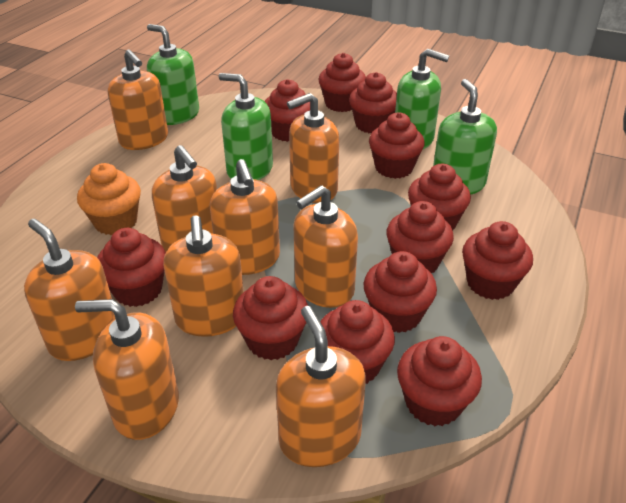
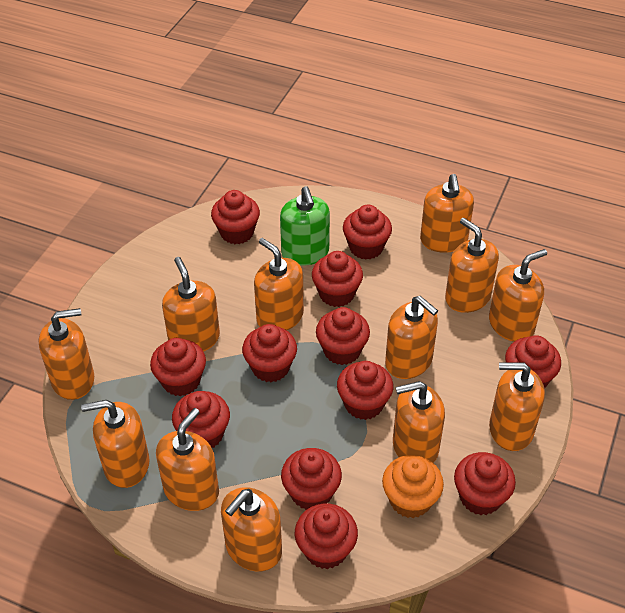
green soap dispenser: [147,24,199,125] [219,73,273,180] [395,49,449,149] [433,79,497,195] = 4 -> [280,186,330,266] = 1
orange soap dispenser: [24,219,115,361] [75,299,179,440] [108,50,168,150] [152,145,217,252] [163,215,244,337] [210,159,280,275] [276,306,366,467] [287,93,339,203] [294,185,358,308] = 9 -> [38,308,94,400] [81,400,149,488] [156,408,219,511] [162,257,220,352] [221,487,282,571] [254,238,304,330] [385,296,438,379] [393,381,445,463] [420,174,474,253] [445,218,499,313] [489,249,547,342] [489,362,545,451] = 12

